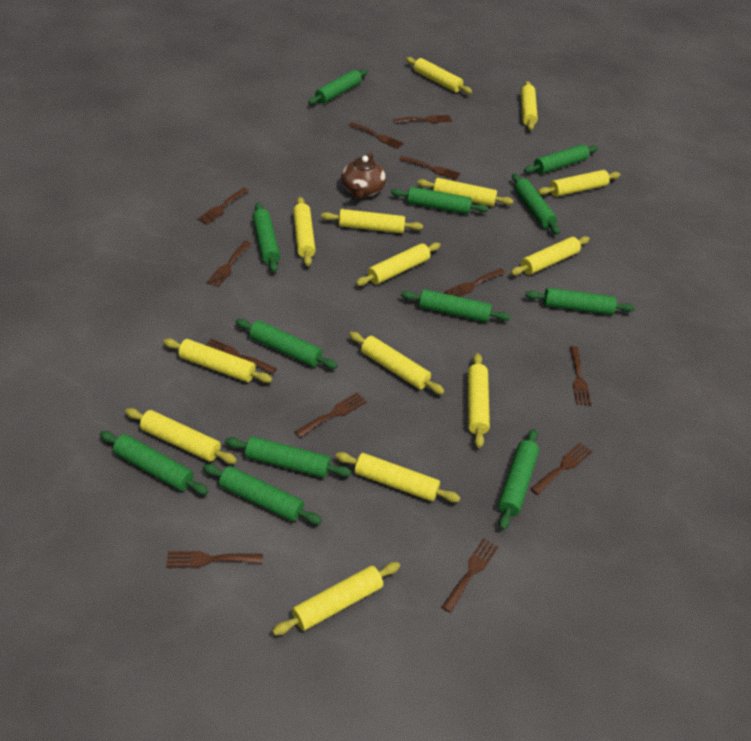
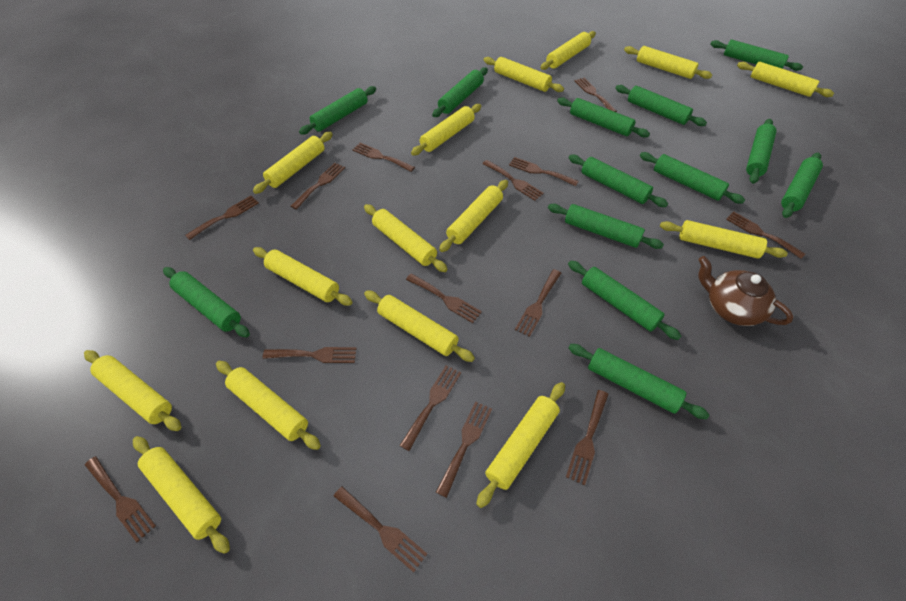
brown fork: [166,551,263,568] [197,187,249,225] [206,241,251,287] [206,338,277,374] [295,393,367,438] [349,122,404,149] [393,115,452,123] [399,156,460,180] [442,538,498,613] [444,268,505,297] [530,443,592,495] [570,346,591,406] = 12 -> [85,456,156,542] [185,196,259,240] [263,347,357,363] [291,163,345,210] [334,487,427,572] [352,143,415,172] [399,365,461,451] [406,273,482,323] [436,402,492,498] [482,160,544,201] [509,157,579,186] [515,269,561,337] [566,390,609,485] [575,78,617,112] [726,211,805,259] = 15
green rolling pin: [100,431,208,495] [203,464,322,524] [225,436,351,478] [236,319,338,369] [252,202,280,272] [308,69,368,105] [391,187,489,214] [401,289,510,322] [498,429,539,530] [512,173,560,235] [524,144,598,174] [525,288,635,315] = 12 -> [163,267,250,337] [299,86,376,135] [432,67,488,117] [548,204,664,249] [557,97,650,137] [568,261,681,340] [568,344,709,419] [569,155,668,207] [615,85,707,126] [640,152,745,204] [710,40,803,71] [746,119,777,184] [781,153,823,218] = 13
yellow rolling pin: [125,408,237,464] [163,338,272,383] [272,562,400,635] [293,197,316,266] [321,209,423,233] [335,452,460,502] [349,332,445,395] [356,242,441,286] [406,57,472,94] [417,178,514,207] [468,353,490,448] [511,236,590,275] [521,81,538,131] [538,170,620,197] = 14 -> [84,350,181,431] [133,436,230,554] [216,361,321,450] [253,132,333,194] [253,247,353,306] [364,204,448,272] [364,291,475,362] [411,104,481,156] [439,180,508,252] [476,382,565,508] [484,57,564,92] [541,31,596,70] [624,46,712,79] [660,220,788,259] [737,62,834,97] = 15

